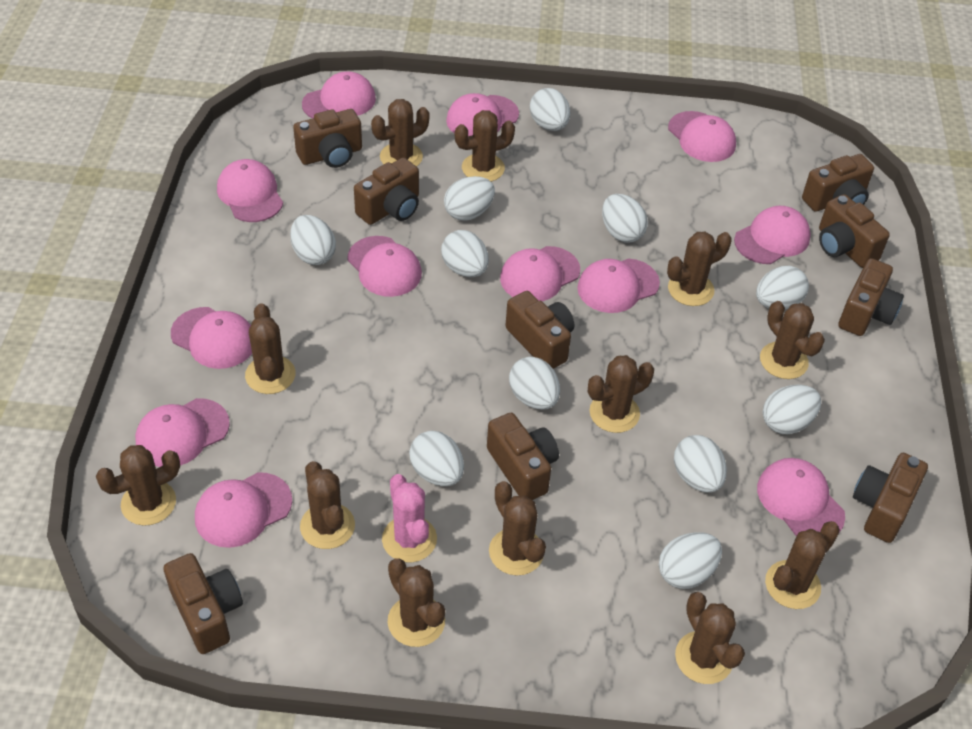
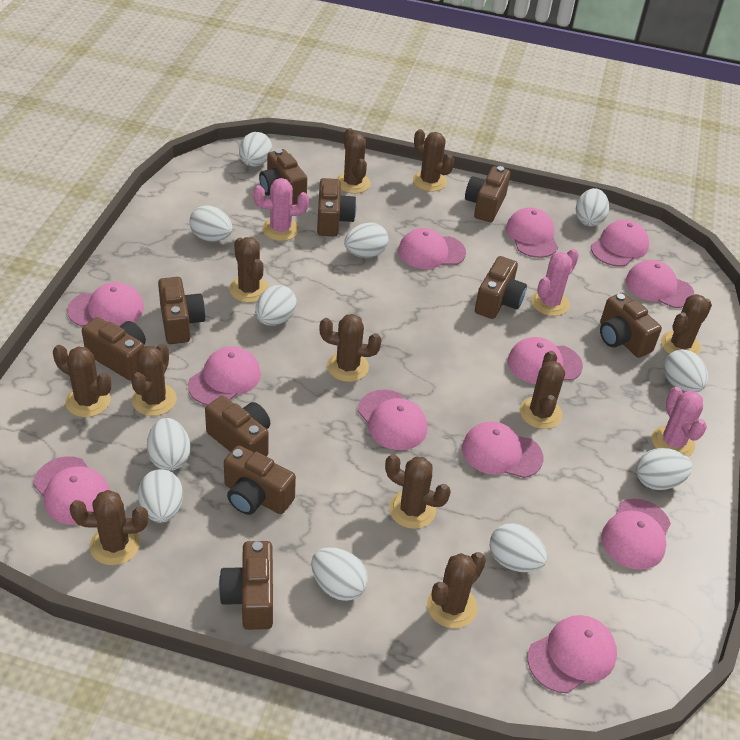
brown cactus: [96,445,180,526] [245,303,296,394] [300,461,355,549] [371,99,430,167] [387,558,445,647] [455,110,515,182] [489,481,546,576] [588,355,654,433] [667,232,732,306] [675,592,745,684] [760,301,825,379] [765,521,840,609] = 12 -> [53,345,111,417] [70,490,148,565] [131,344,177,416] [229,237,269,303] [319,314,382,382] [336,128,370,194] [385,454,451,529] [413,129,454,192] [427,552,486,628] [520,351,565,429] [661,294,712,355] = 11
brown camera: [163,553,243,654] [293,109,362,168] [354,157,419,225] [487,413,559,500] [505,291,574,369] [802,154,874,212] [819,194,890,268] [838,258,904,336] [853,453,928,543] = 9 -> [82,317,146,381] [158,277,206,344] [205,396,270,456] [219,541,273,630] [224,445,296,515] [259,149,307,205] [317,178,356,237] [465,166,510,222] [475,256,527,319] [600,293,662,358] = 10
pink cactus: [382,474,437,563] = 1 -> [253,178,309,241] [531,249,579,316] [652,387,707,457] = 3

